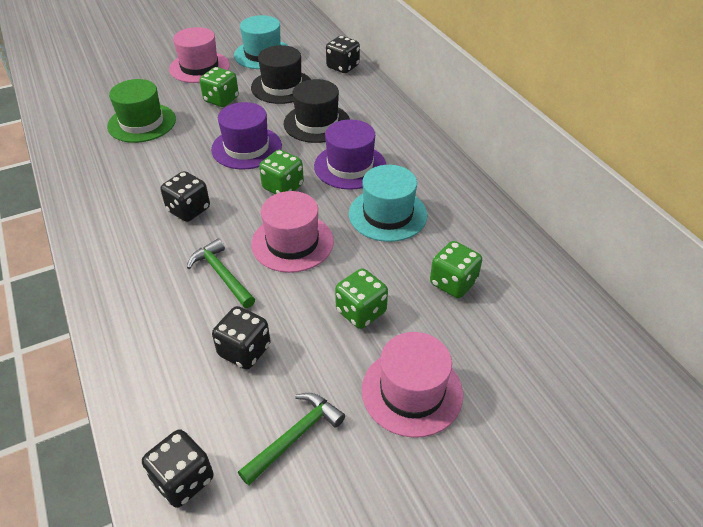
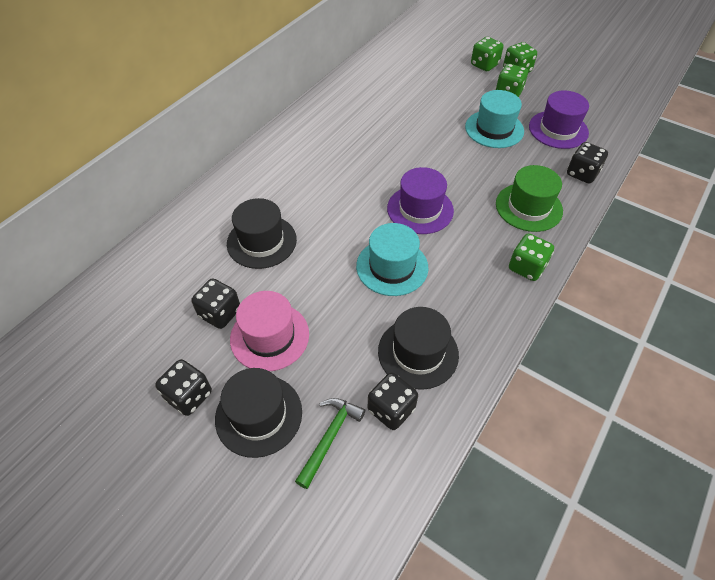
black hat: [251,45,311,104] [283,79,350,143] = 2 -> [215,368,302,458] [227,198,297,269] [378,307,459,390] = 3
green hammer: [187,239,255,308] [238,393,345,485] = 2 -> [295,398,365,489] = 1
pink hat: [169,27,230,83] [251,191,334,273] [362,332,463,438] = 3 -> [230,291,309,371] = 1

